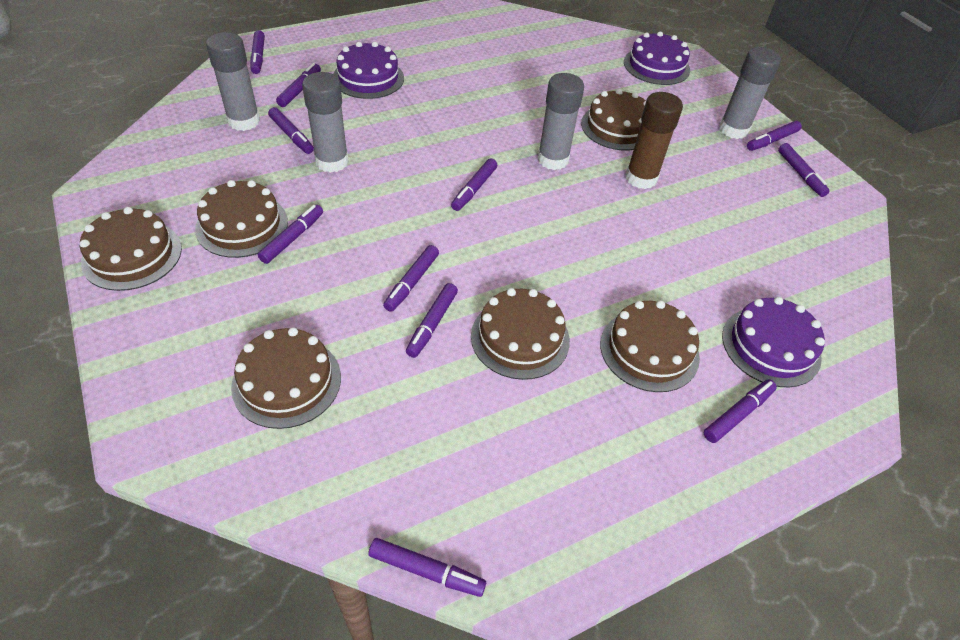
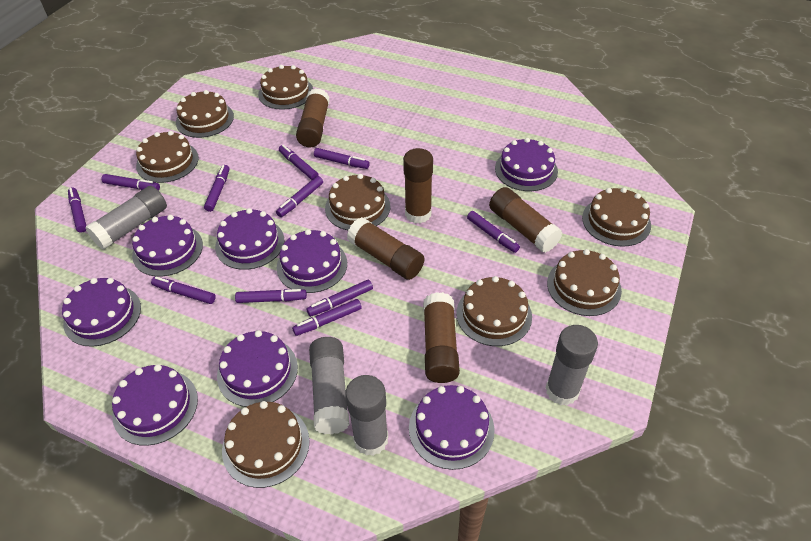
brown cake: [80,207,182,291] [195,180,288,258] [231,327,341,429] [471,288,570,380] [581,89,646,150] [600,301,700,392] = 6 -> [136,131,199,183] [176,90,234,138] [222,401,310,488] [258,65,313,110] [325,174,390,230] [456,276,532,346] [547,249,622,316] [582,188,651,247] = 8
brown glue stick: [626,92,683,189] = 1 -> [296,88,330,147] [347,217,424,280] [403,148,433,224] [423,292,460,383] [489,187,563,253] = 5
purple cake: [333,42,404,99] [624,32,690,85] [722,297,825,387] = 3 -> [62,278,141,347] [112,364,198,446] [132,215,203,277] [215,208,284,270] [217,330,298,407] [277,229,347,293] [409,385,495,470] [495,138,558,191] = 8

